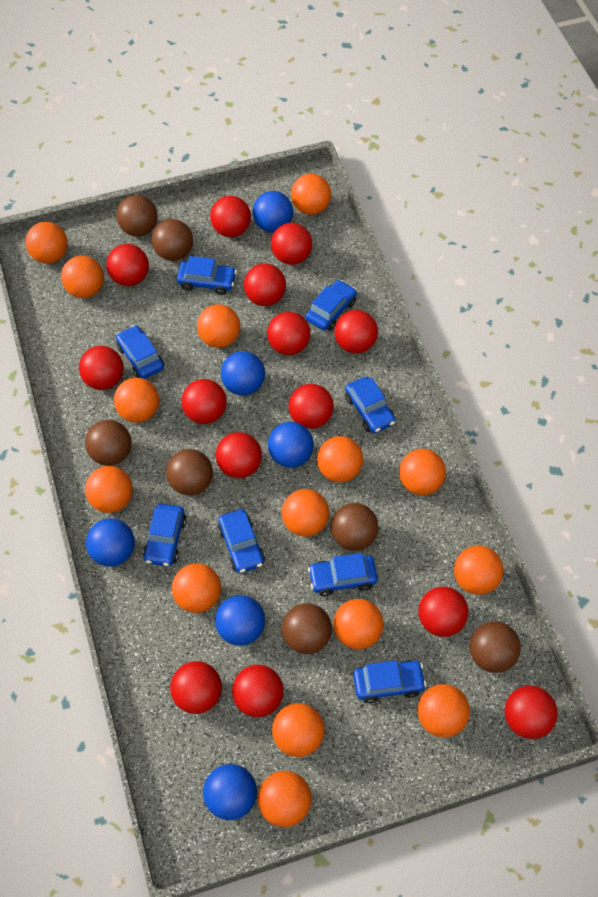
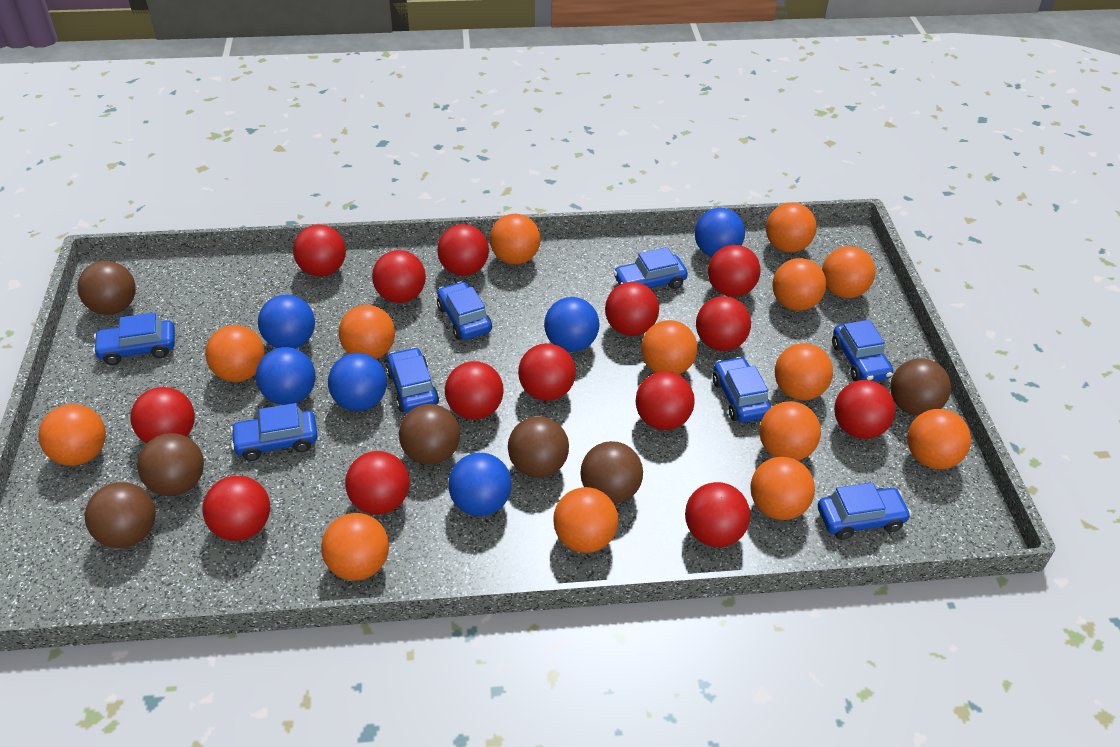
orange ball: [25,222,68,264] [61,256,104,298] [85,466,133,513] [114,378,159,423] [172,563,221,613] [197,304,240,348] [258,771,312,827] [272,703,324,757] [282,489,329,537] [291,174,331,215] [317,436,363,482] [333,599,384,649] [399,449,446,495] [418,684,470,738] [454,546,503,595] = 15 -> [38,404,106,466] [205,325,265,382] [321,513,389,581] [339,305,395,359] [490,214,540,265] [553,487,618,553] [641,320,697,375] [750,457,815,520] [760,401,821,461] [766,202,817,252] [772,258,826,311] [775,343,833,400] [822,246,875,298] [907,409,971,469] = 14

